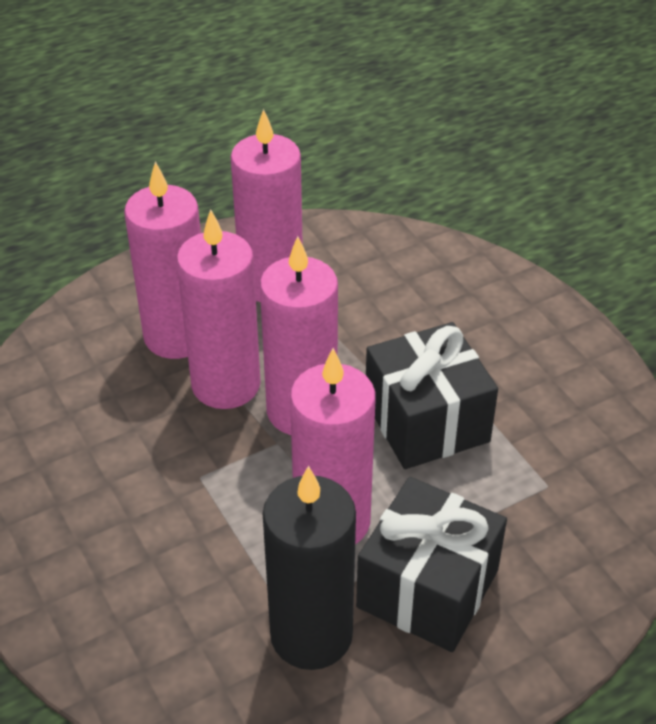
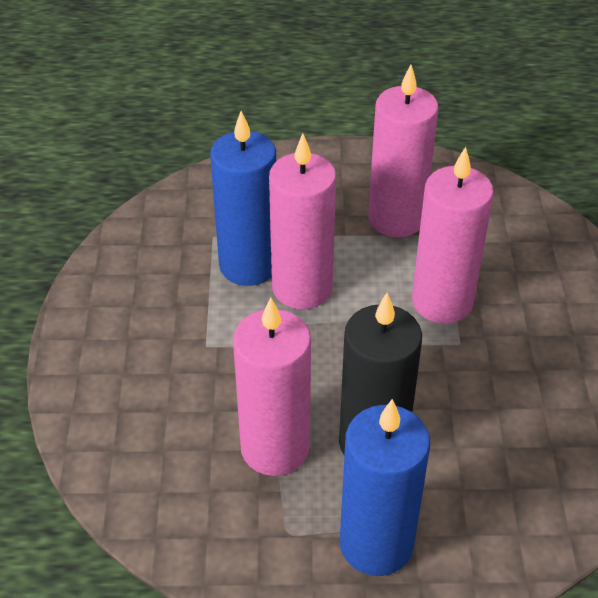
black gift: [356,477,507,652] [366,322,498,469] = 2 -> none = 0
blue candle: none = 0 -> [210,111,276,286] [340,399,430,576] = 2
pink candle: [124,161,201,359] [177,210,261,409] [231,109,303,302] [260,236,338,435] [290,348,376,545] = 5 -> [233,297,311,476] [269,134,336,309] [368,65,439,237] [412,147,494,324] = 4

